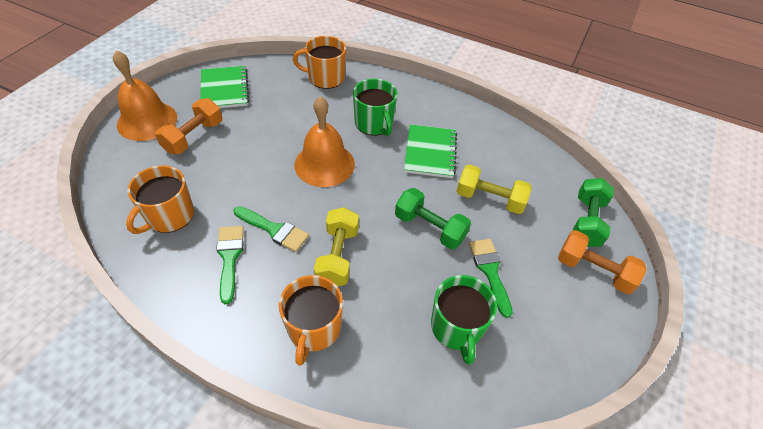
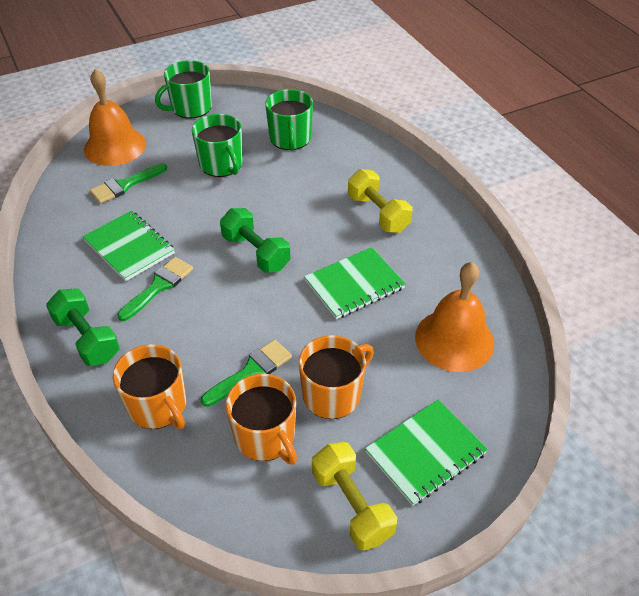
green mug: [353,79,398,136] [431,275,497,365] = 2 -> [155,60,212,119] [192,114,243,177] [265,89,313,150] = 3
green notebook: [200,66,249,108] [404,124,457,178] = 2 -> [82,210,175,281] [304,247,406,319] [365,399,488,506] = 3
orange dumbbell: [155,98,222,154] [558,230,646,294] = 2 -> none = 0

